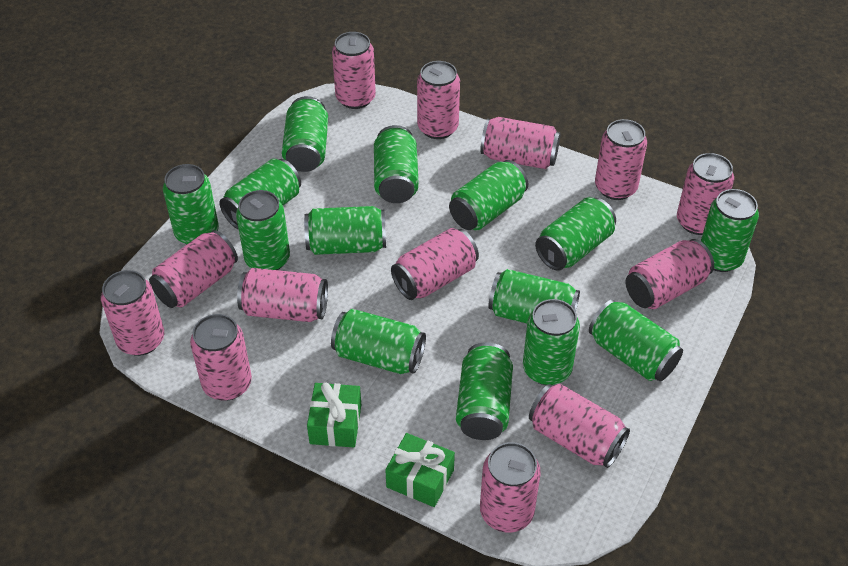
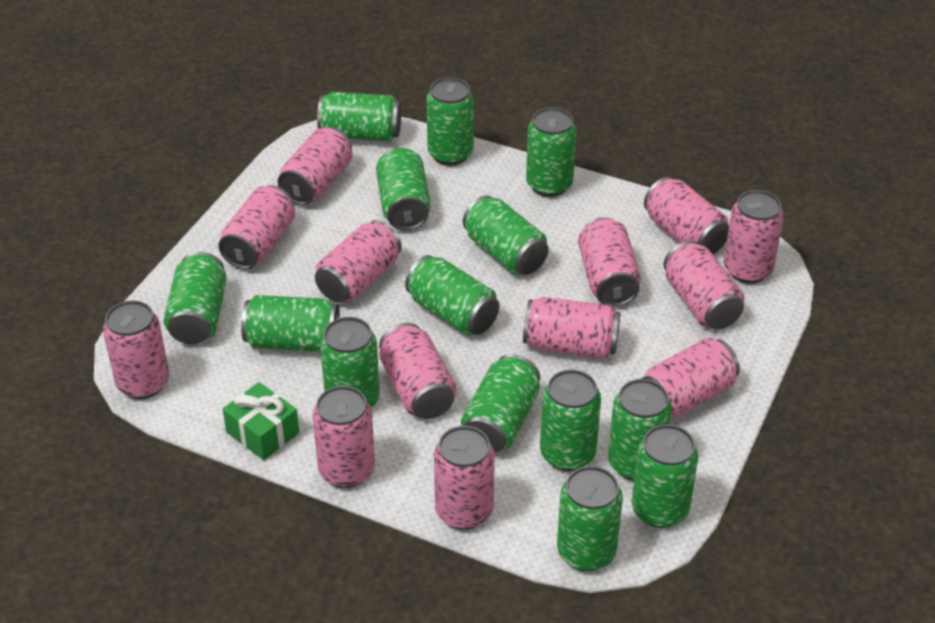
green gift: [307,383,361,447] [385,433,455,507] = 2 -> [223,382,299,460] = 1

